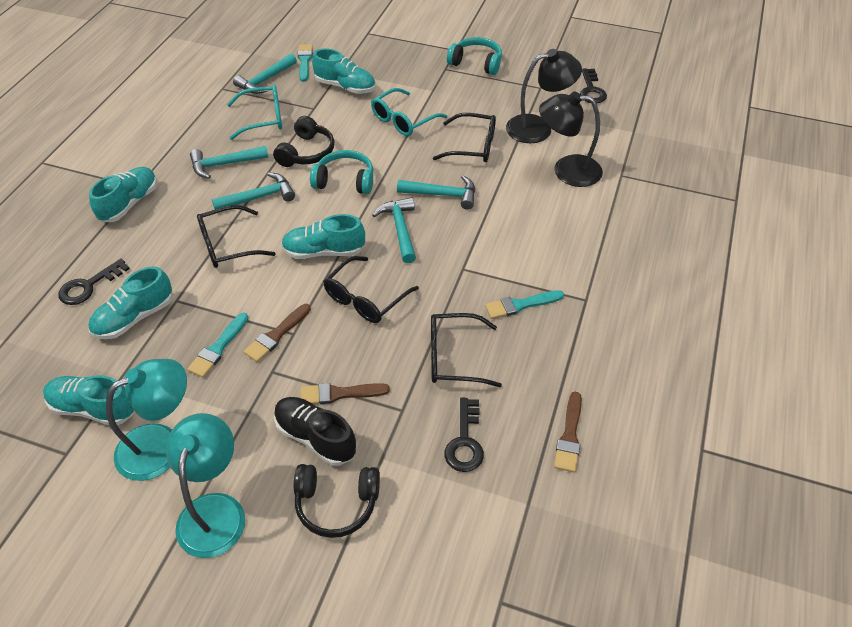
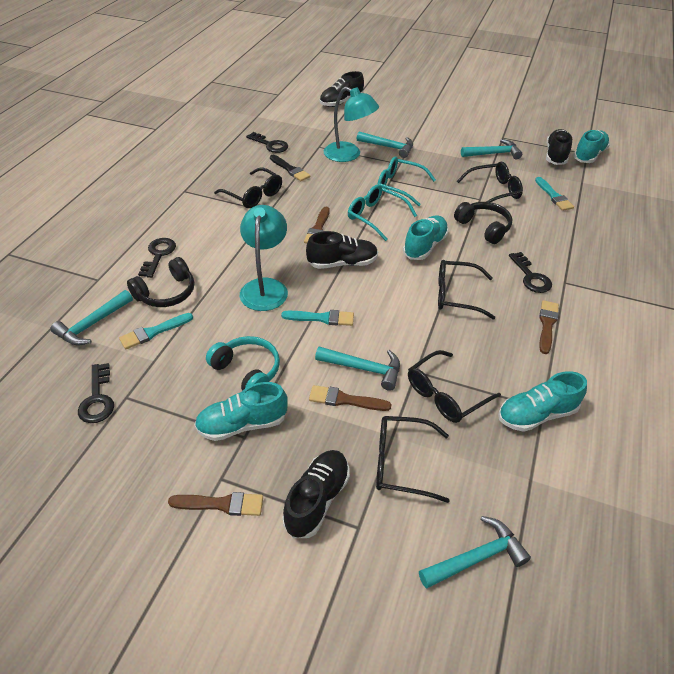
black brush: none = 0 -> [270,155,311,181] = 1
black glasses: [197,205,276,268] [323,256,419,323] [431,313,502,387] [433,113,496,162] = 4 -> [214,167,282,208] [376,416,450,503] [408,350,501,423] [438,260,495,319] [457,162,523,202] = 5
black key: [58,259,130,305] [444,398,484,472] [580,68,607,104] = 3 -> [78,363,114,423] [138,238,176,278] [246,132,288,153] [509,252,552,293] = 4
black lamp: [506,49,582,143] [539,91,603,187] = 2 -> none = 0
black shoe: [274,397,357,466] = 1 -> [282,450,350,538] [306,231,378,269] [320,71,364,107] [546,129,572,165] = 4
brown brush: [244,304,311,362] [301,383,390,404] [554,392,582,472] = 3 -> [168,492,263,516] [304,207,330,243] [309,385,391,411] [539,300,559,354] = 4
turquoise headphones: [310,150,373,194] [447,37,502,75] = 2 -> [206,336,280,391] = 1
turquoise shoe: [43,375,134,425] [88,266,173,339] [89,167,157,222] [281,214,365,259] [312,48,376,94] = 5 -> [194,382,288,441] [403,215,449,260] [498,371,587,432] [573,130,610,163] = 4

